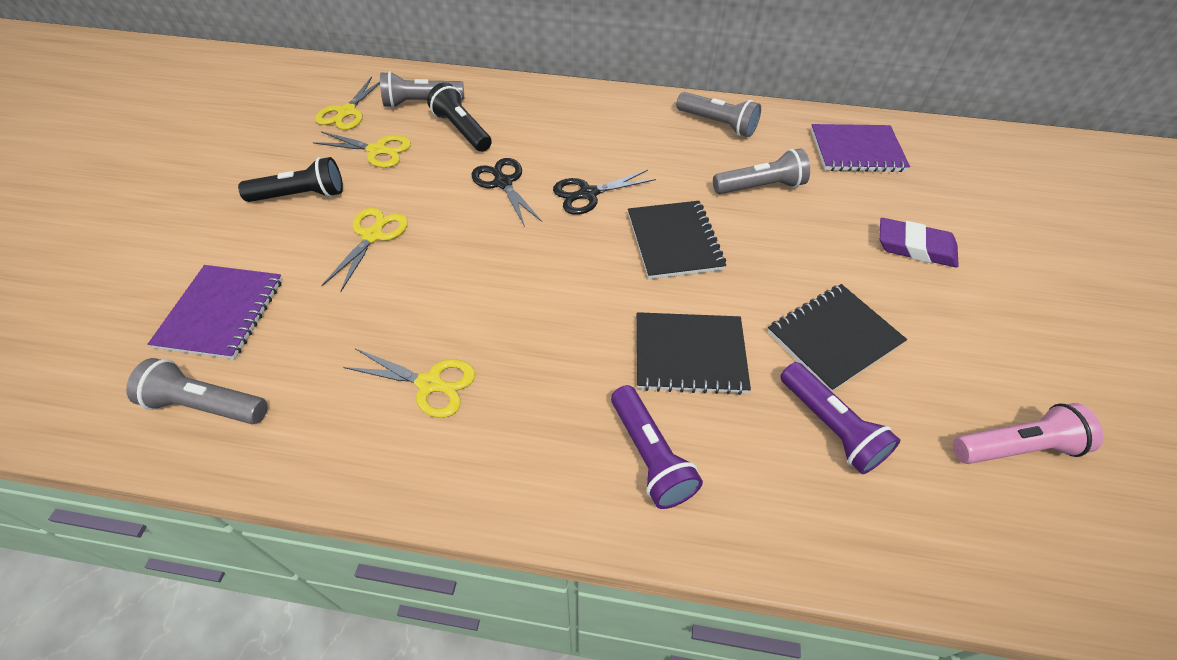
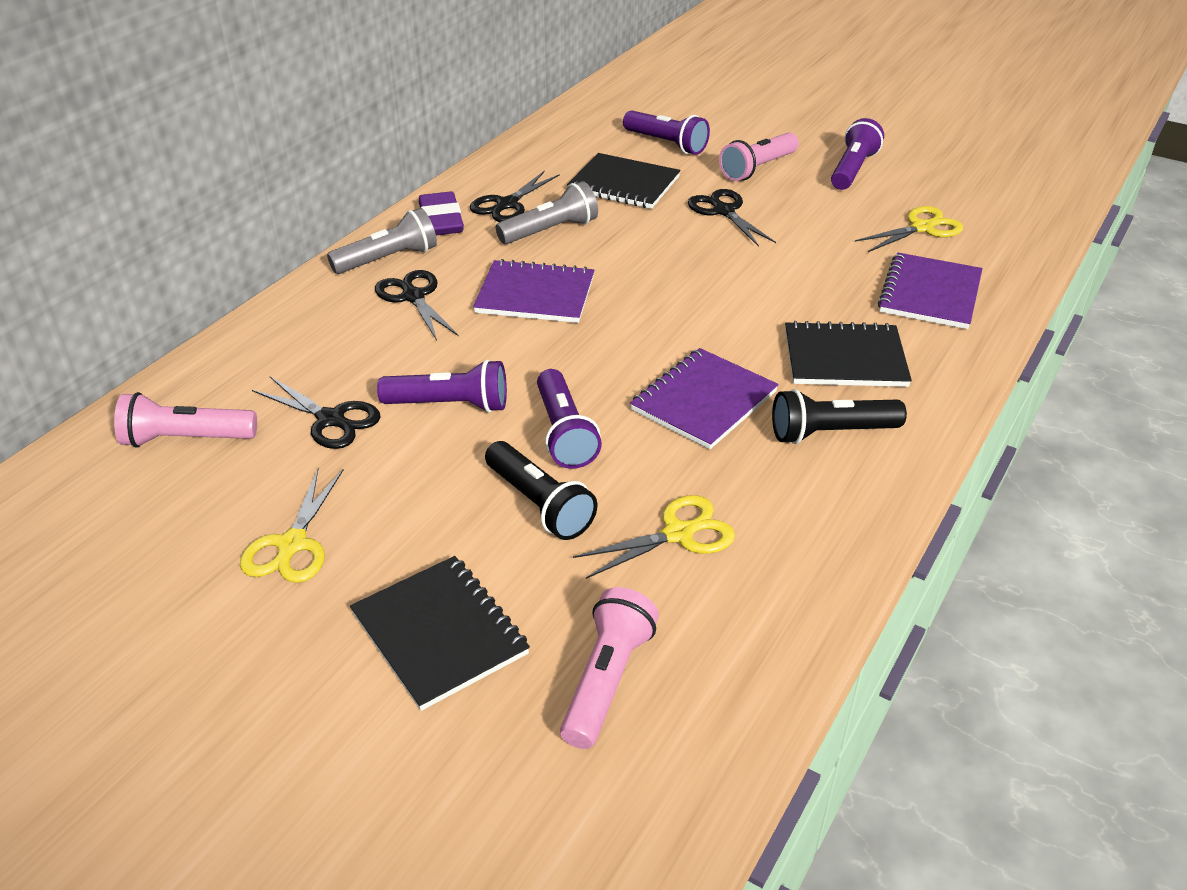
black scissors: [472,158,542,227] [553,170,656,215] = 2 -> [252,376,381,449] [375,270,459,340] [470,170,560,222] [688,189,776,247] = 4
grey flashlight: [126,358,268,424] [380,71,465,108] [676,92,761,137] [713,148,810,194] = 4 -> [327,208,437,274] [496,181,598,244] = 2
pink flashlight: [953,403,1103,464] = 1 -> [114,392,257,448] [560,587,659,749] [719,133,799,181] = 3
purple flashlight: [611,385,703,509] [780,362,900,474] = 2 -> [377,359,507,413] [537,369,602,469] [623,110,710,155] [831,118,884,190] = 4
purple notebook: [148,265,283,359] [811,124,910,172] = 2 -> [473,259,595,323] [630,348,779,449] [878,253,983,329] = 3
yellow scissors: [313,131,411,168] [315,76,380,130] [321,208,408,292] [343,348,475,418] = 4 -> [240,468,343,583] [573,495,735,579] [855,206,963,252] = 3

